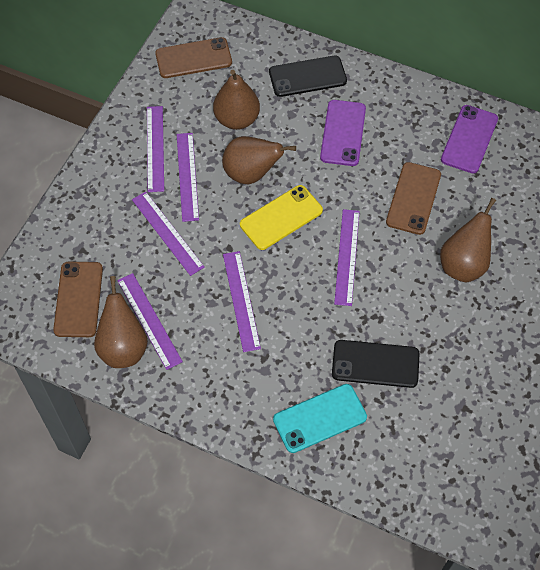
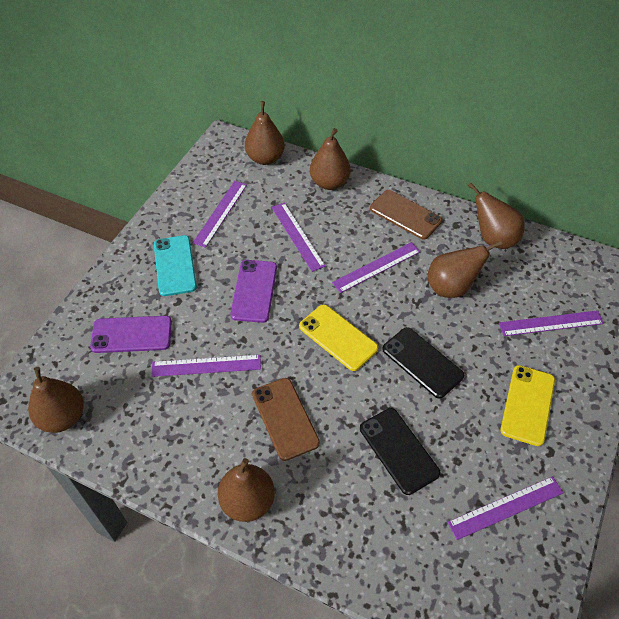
brown pear: [94,276,148,368] [213,70,260,130] [222,136,296,184] [440,198,496,282] = 4 -> [28,367,84,433] [218,458,275,522] [245,101,285,165] [310,128,351,190] [427,241,502,298] [468,182,525,249] = 6
brown phone: [53,262,103,337] [155,37,232,78] [386,162,441,235] = 3 -> [252,378,320,461] [370,190,442,240] = 2
yellow phone: [240,185,323,250] = 1 -> [299,304,378,371] [500,365,555,446] = 2

